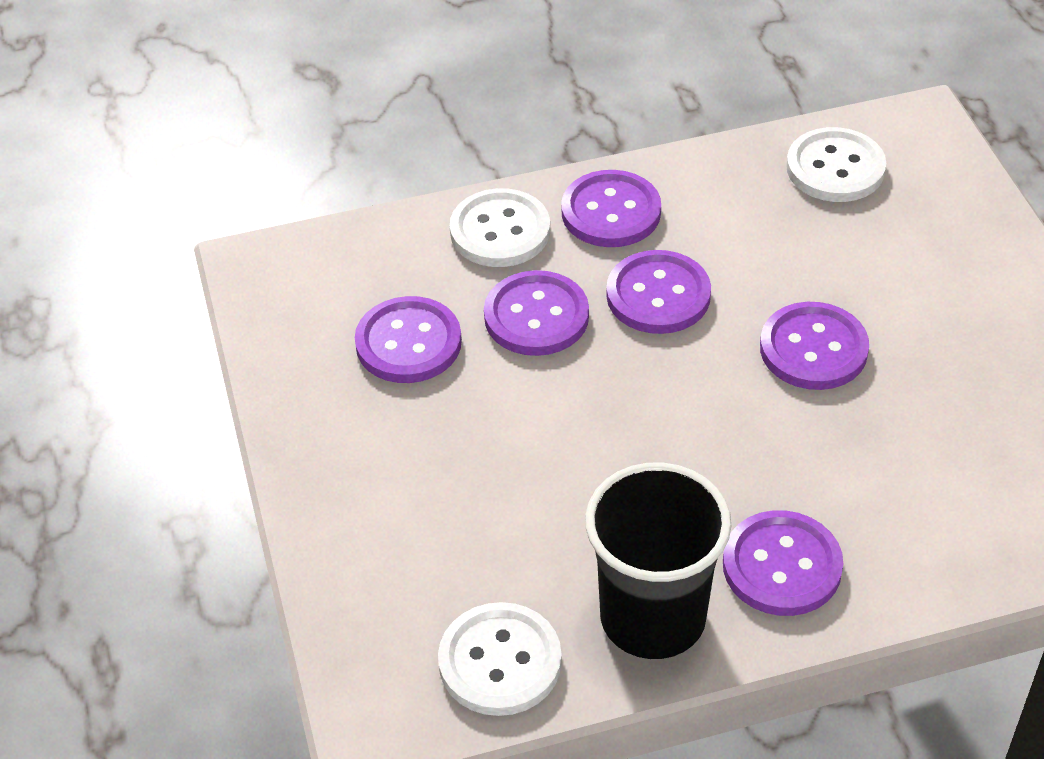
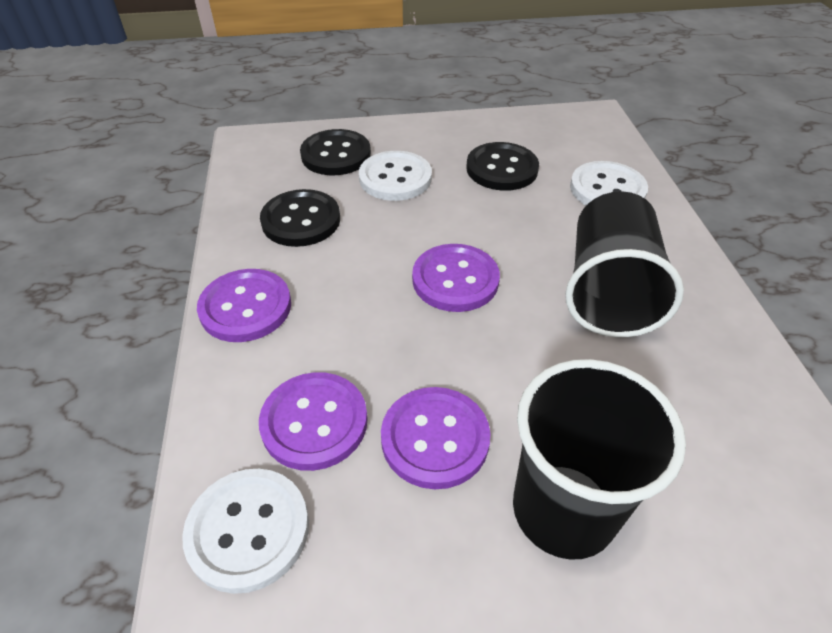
black button: none = 0 -> [260,189,340,247] [300,129,371,175] [466,142,539,191] = 3
black cup: [585,462,731,659] = 1 -> [513,359,686,560] [565,191,684,337] = 2
purple button: [355,296,462,383] [484,270,589,356] [561,170,661,247] [606,250,711,334] [723,510,843,616] [760,302,869,390] = 6 -> [197,269,291,342] [259,372,368,471] [381,387,491,489] [412,244,500,312] = 4

